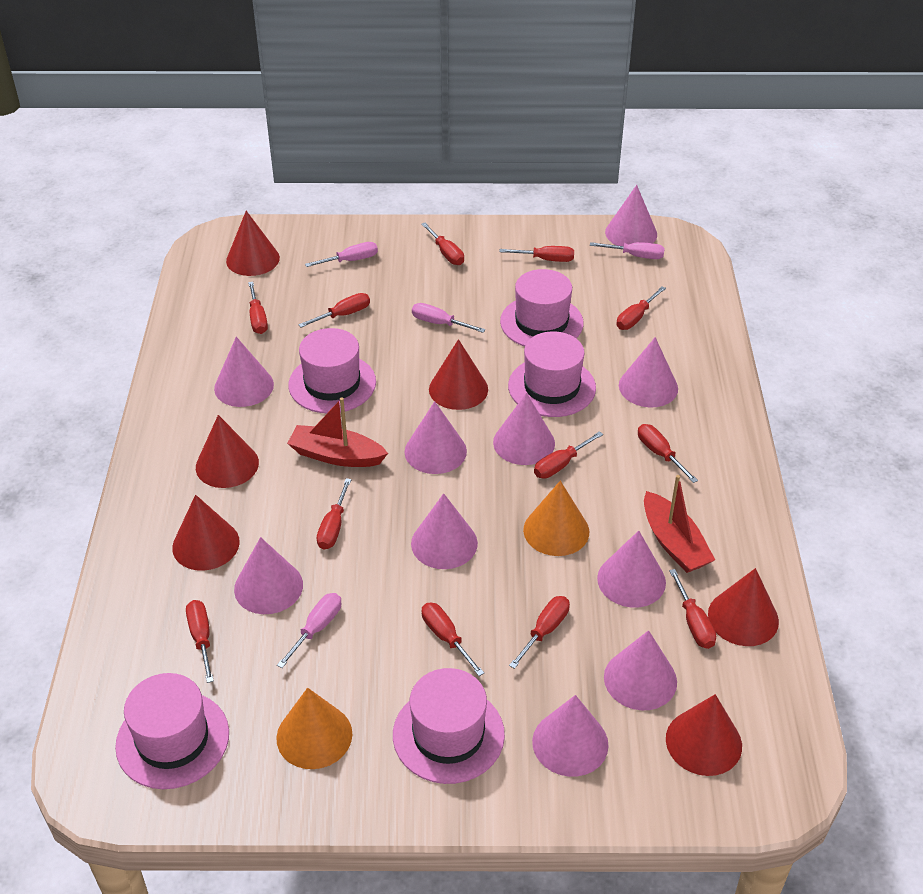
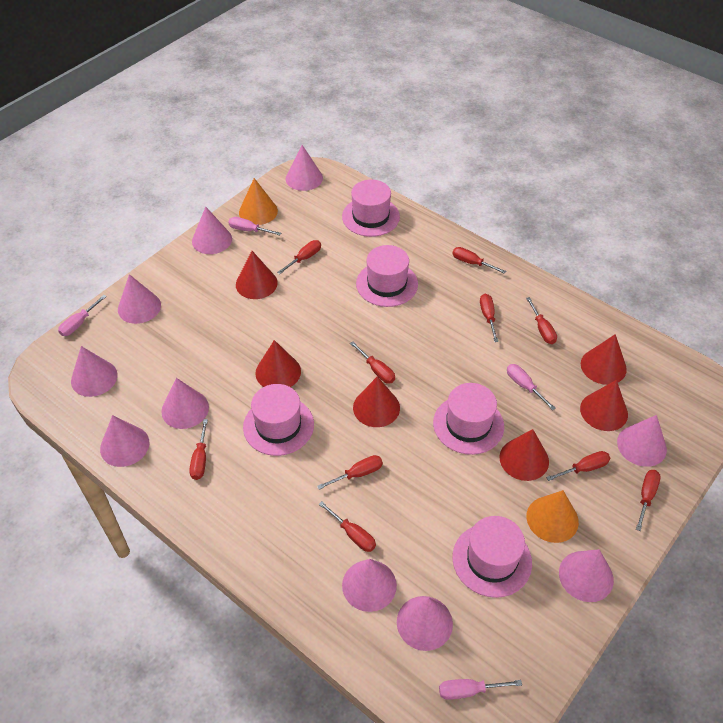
red boat: [287,397,388,467] [644,475,715,573] = 2 -> none = 0
red screwdriver: [186,600,214,683] [248,282,268,334] [298,293,370,327] [317,478,351,550] [421,223,464,265] [422,603,484,676] [499,246,574,262] [509,596,570,669] [534,431,603,478] [617,286,666,330] [638,424,698,483] [669,569,716,649] = 12 -> [189,419,208,480] [277,240,321,274] [317,455,383,490] [319,501,376,552] [350,341,395,384] [452,247,506,274] [480,294,498,342] [526,297,557,344] [546,451,610,481] [636,470,661,531] = 10

